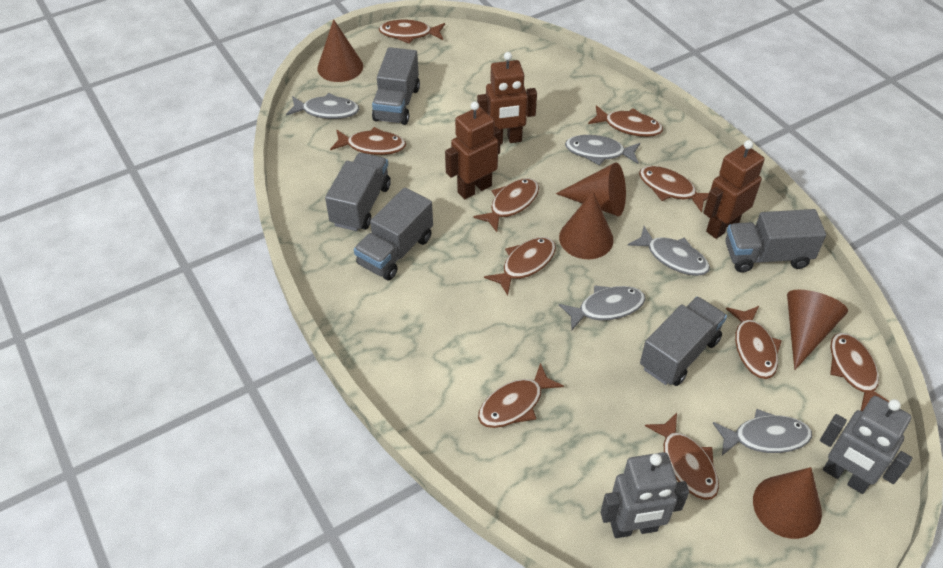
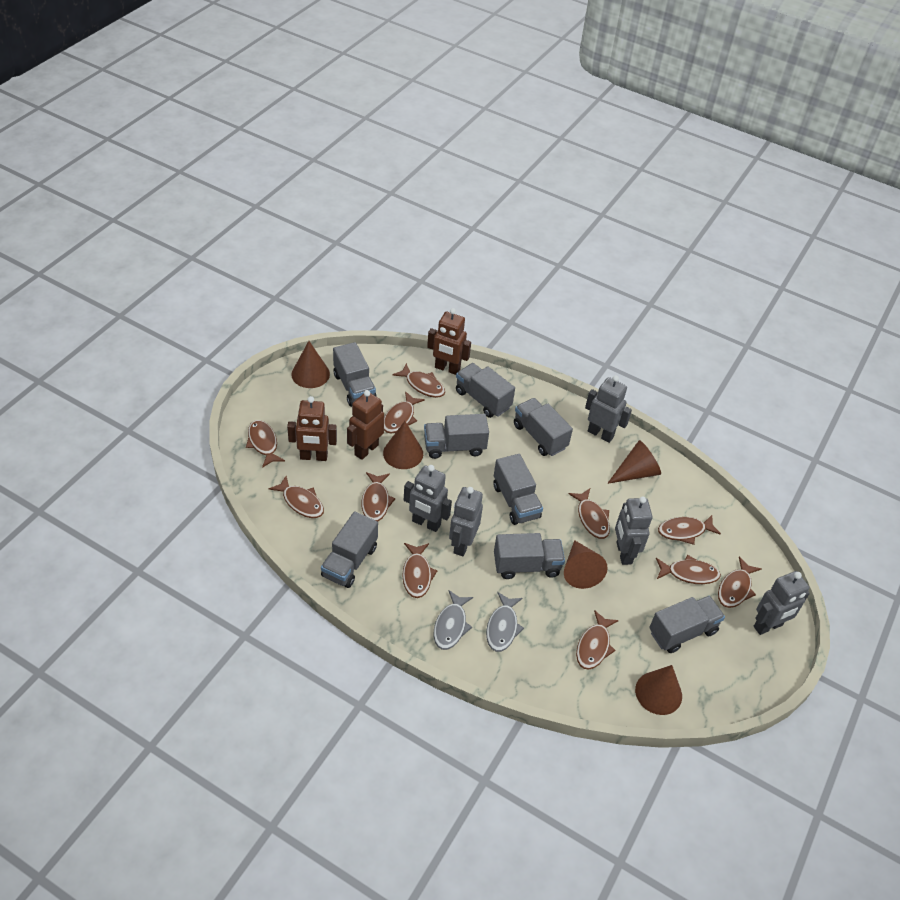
brown fish: [330,127,406,155] [379,20,445,44] [473,178,539,232] [478,363,564,428] [484,237,556,295] [588,105,663,137] [639,166,709,213] [645,413,719,500] [726,306,782,379] [830,333,889,411] = 10 -> [246,420,285,468] [269,476,324,518] [362,472,395,522] [384,391,425,433] [392,363,445,398] [402,543,437,598] [569,489,610,539] [576,610,619,670] [656,555,721,584] [658,515,721,545] [718,556,761,608] = 11
grey fish: [286,93,359,119] [559,285,645,330] [565,135,640,165] [628,226,710,276] [713,409,812,455] = 5 -> [434,590,473,650] [486,592,524,652] = 2
grey robot: [601,452,689,538] [820,396,912,494] = 2 -> [404,465,452,532] [449,487,483,556] [585,375,632,443] [615,496,653,565] [754,571,810,635] = 5
grey truck: [325,153,391,231] [354,188,433,280] [372,47,420,125] [640,296,727,386] [725,209,826,273] = 5 -> [321,511,378,588] [333,342,376,407] [424,414,489,459] [456,363,515,418] [493,454,543,525] [494,533,565,579] [514,398,573,456] [649,596,725,653] = 8

